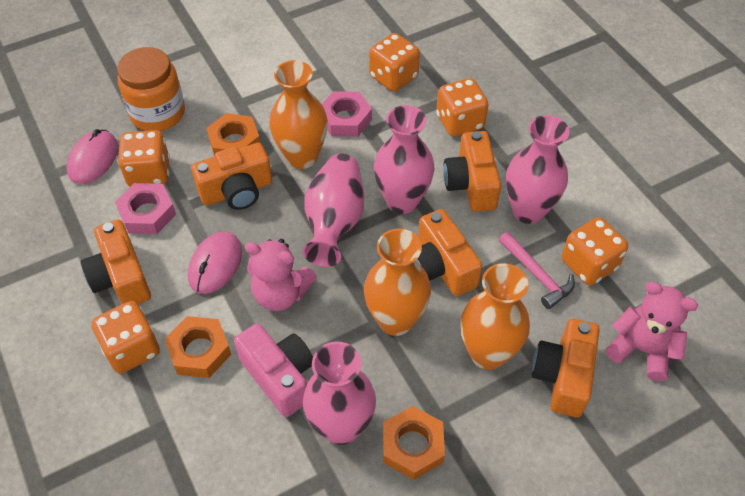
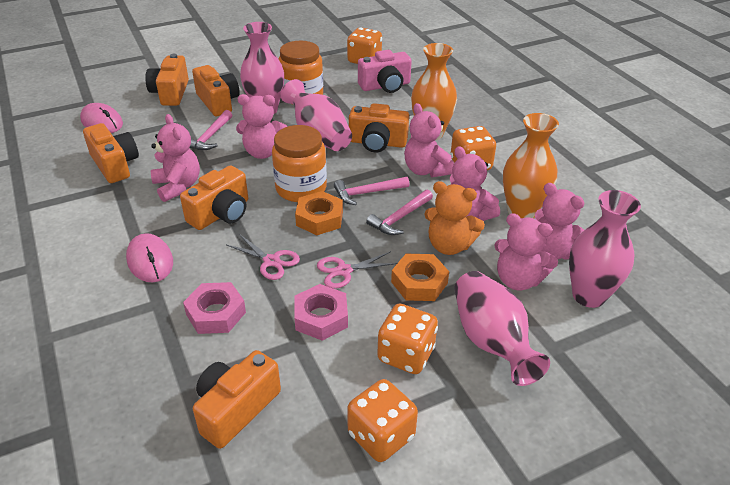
orange camera: [81,219,151,304] [191,143,272,210] [415,209,482,296] [443,131,501,212] [532,319,600,417] = 5 -> [83,123,139,183] [145,54,189,106] [180,165,248,230] [192,65,240,116] [193,350,281,449] [349,103,409,152] = 6
orange dice: [91,301,160,373] [118,130,170,187] [369,33,420,92] [436,78,488,137] [562,217,628,285] = 5 -> [347,27,382,64] [347,379,418,462] [377,304,438,374] [450,126,496,170] = 4
orange jar: [117,47,185,131] = 1 -> [272,125,327,202] [278,41,323,105] = 2
orange nut: [165,316,231,378] [206,113,260,156] [383,406,445,480] = 3 -> [295,191,343,235] [391,254,449,301] = 2
orange teddy bear: none = 0 -> [424,181,485,255] = 1
orange vase: [269,60,328,169] [364,229,431,336] [460,263,530,370] = 3 -> [411,43,457,140] [503,113,559,218] = 2
pink hammer: [499,232,575,309] = 1 -> [189,110,232,150] [334,177,410,205] [366,189,433,235] = 3
pink scissors: none = 0 -> [227,234,300,280] [317,251,397,289] = 2
pink teddy bear: [245,239,317,311] [606,282,698,381] = 2 -> [151,114,200,202] [236,94,287,159] [404,103,454,177] [450,146,500,221] [494,213,558,291] [535,183,585,260] = 6

